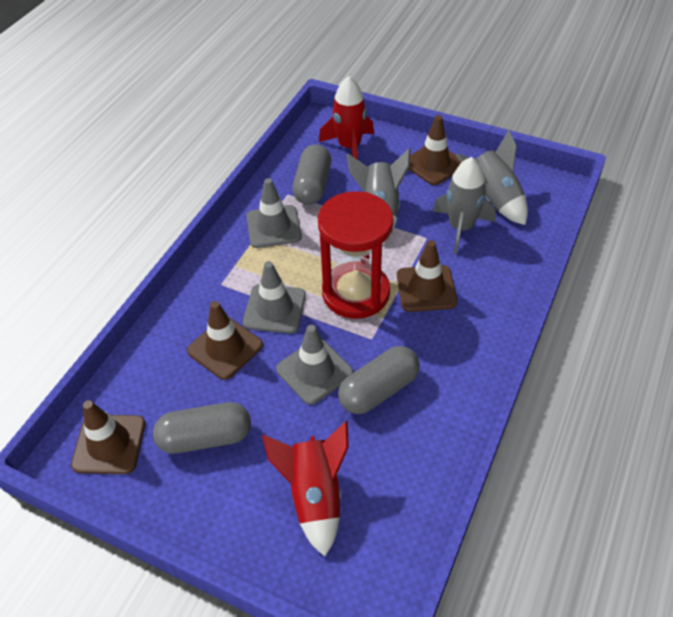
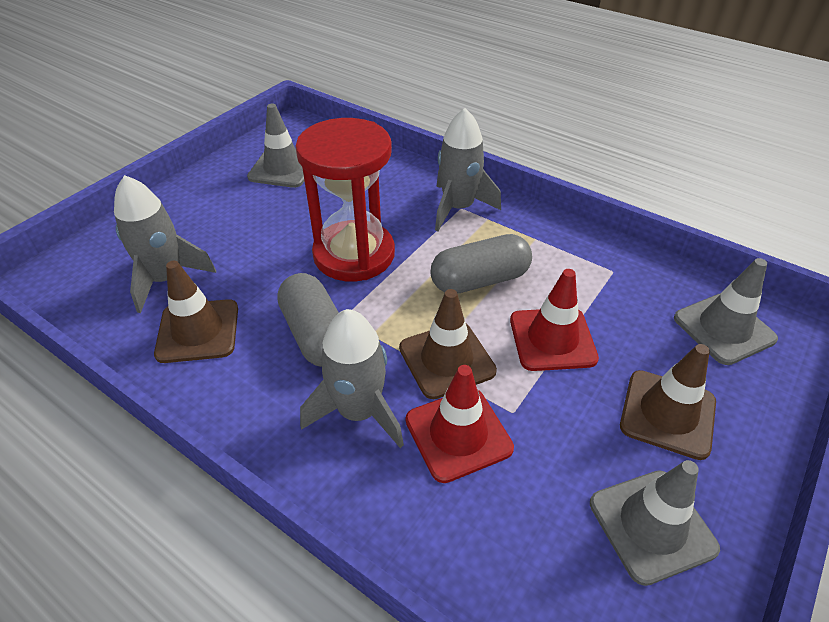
brown traffic cone: [71,400,145,474] [187,301,263,380] [397,240,458,312] [409,115,461,185] = 4 -> [154,261,238,363] [399,289,497,399] [620,344,716,460] = 3
grey capsule: [153,402,251,454] [292,144,331,205] [338,346,420,414] = 3 -> [277,273,339,367] [430,234,532,293] = 2
red rocket: [262,421,349,557] [319,76,374,160] = 2 -> none = 0
red traffic cone: none = 0 -> [406,365,514,483] [510,269,599,371] = 2

